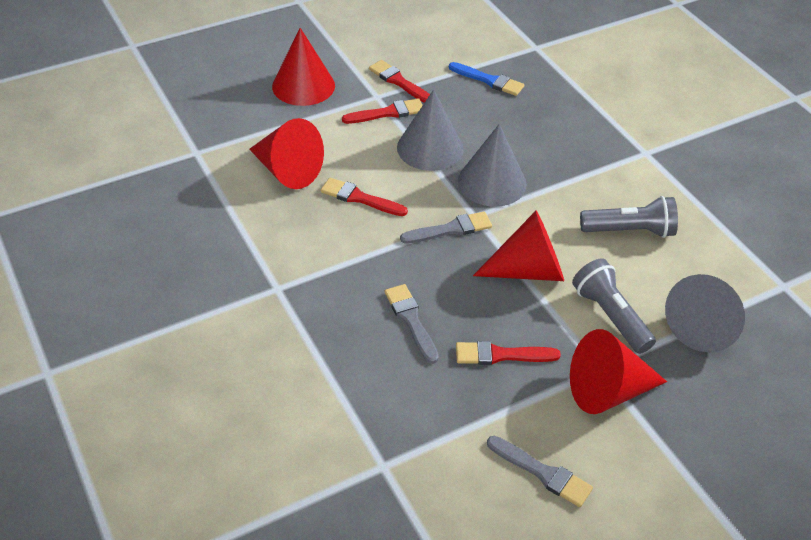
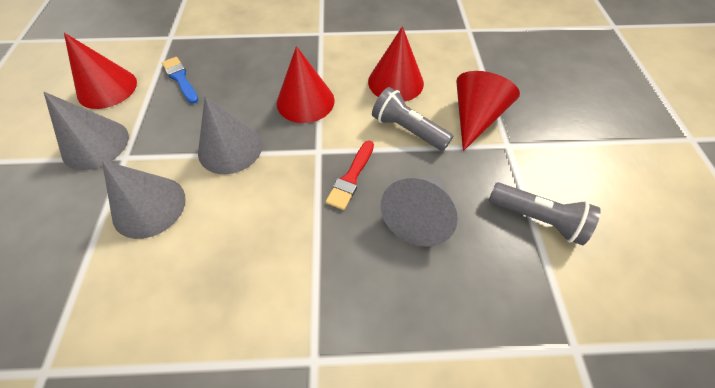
grey brush: [385,284,439,364] [400,211,492,244] [487,436,593,507] = 3 -> none = 0
grey cone: [397,90,464,171] [458,124,527,207] [665,274,745,352] = 3 -> [44,92,129,170] [102,160,185,239] [198,96,262,174] [381,176,458,247] = 4
red brush: [320,178,408,216] [342,98,423,124] [369,60,430,103] [456,341,561,365] = 4 -> [326,141,374,210] = 1

